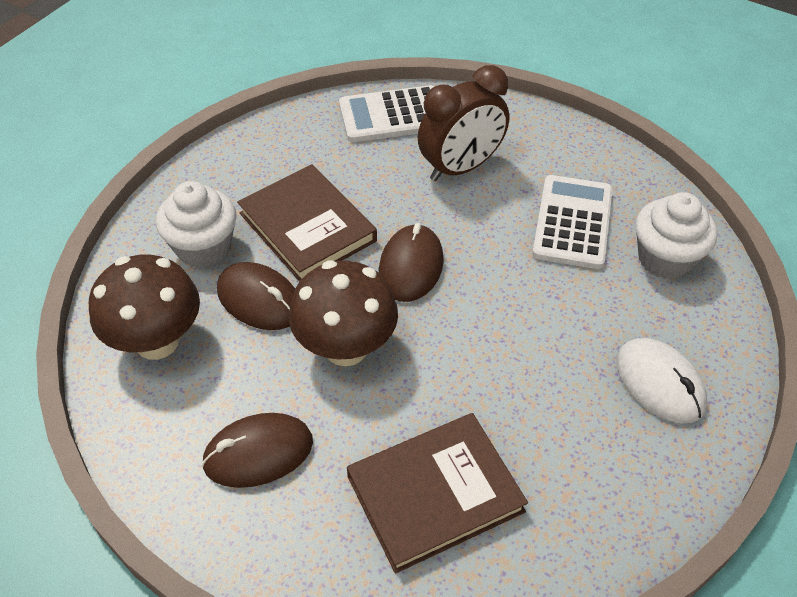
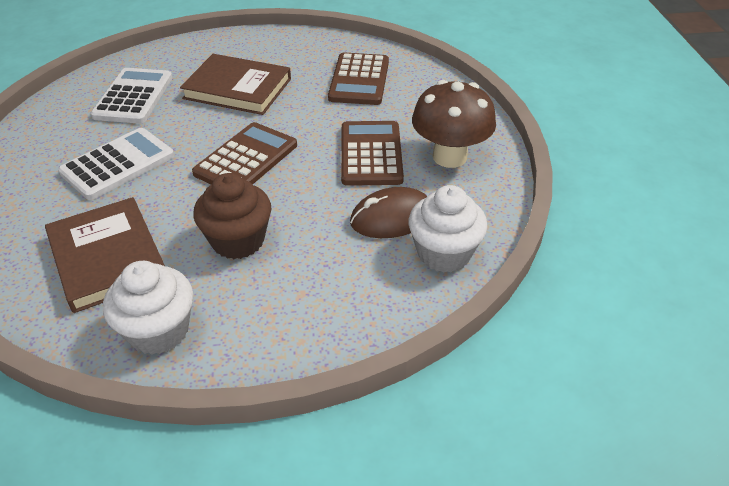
brown calculator: none = 0 -> [192,122,297,184] [328,52,389,105] [341,121,404,186] = 3
brown clock: [418,65,509,181] = 1 -> none = 0
brown cupcake: none = 0 -> [193,173,271,259] = 1
brown mouse: [201,413,313,488] [217,262,295,330] [379,223,444,302] = 3 -> [350,187,427,238] = 1
brown mushroom: [89,254,200,360] [289,260,398,366] = 2 -> [412,80,496,168] = 1
white mouse: [616,338,707,423] = 1 -> none = 0

